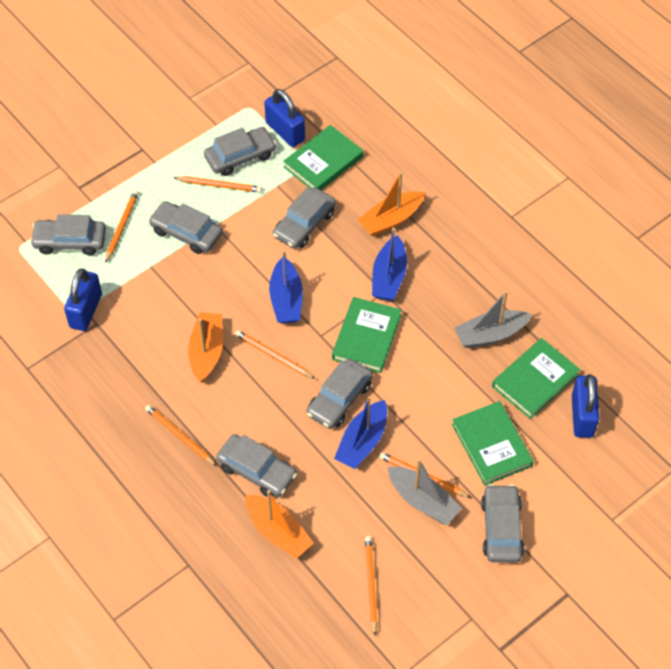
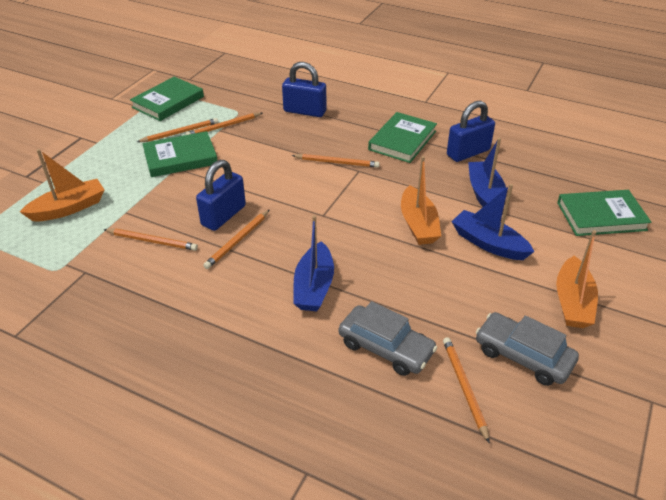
grey boat: [388,459,462,525] [455,291,532,348] = 2 -> none = 0
grey car: [30,214,106,255] [148,201,222,254] [204,127,276,176] [216,434,297,497] [273,187,336,249] [306,358,373,429] [481,484,524,563] = 7 -> [339,301,438,376] [476,312,579,386] = 2

